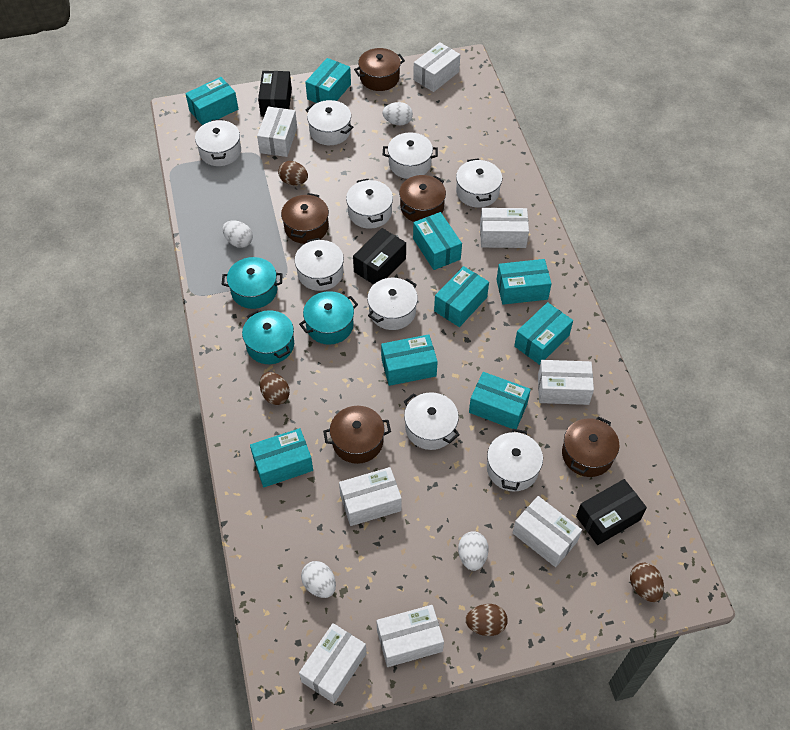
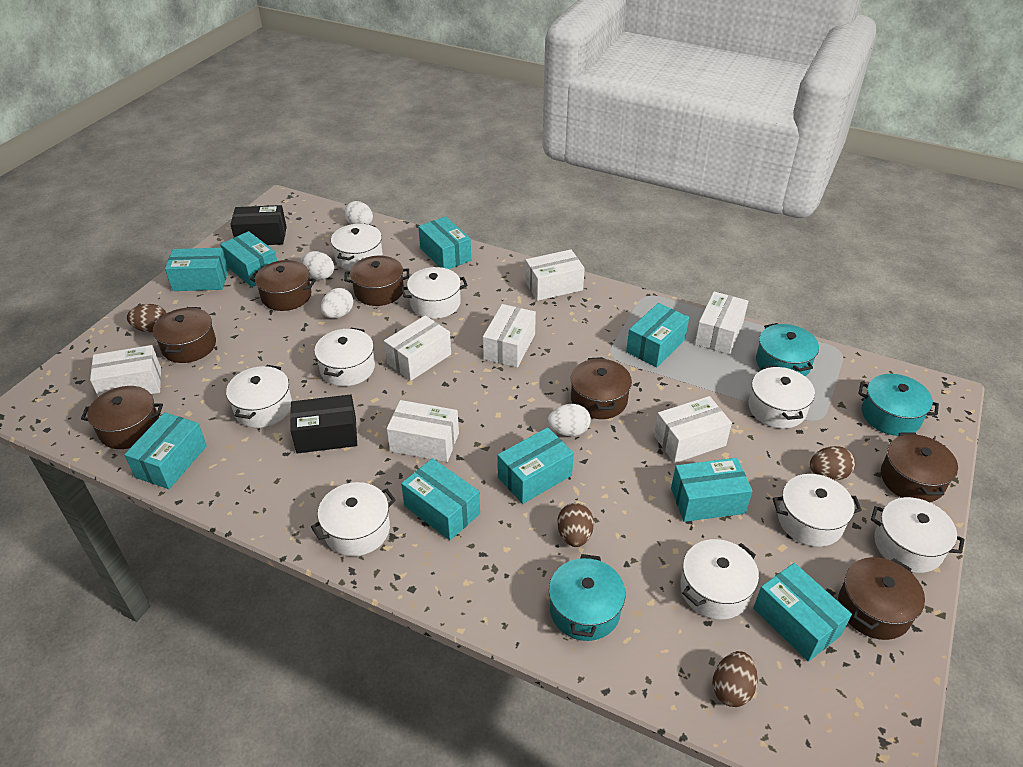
black box: [258,71,292,117] [353,228,406,284] [576,479,647,545] = 3 -> [230,205,287,245] [290,394,357,453] = 2
brown pot: [281,193,329,244] [323,406,391,464] [354,48,405,91] [399,175,446,222] [562,416,620,477] = 5 -> [81,386,163,449] [153,307,216,363] [250,260,316,311] [344,256,409,306] [571,357,632,419] [838,557,925,640] [881,433,958,502] = 7
white box: [257,107,297,157] [299,623,367,703] [339,467,402,526] [376,605,444,667] [413,42,460,92] [480,208,529,248] [513,496,582,567] [538,360,594,405] = 8 -> [90,345,161,397] [384,315,451,381] [387,400,459,462] [483,304,536,368] [525,249,585,301] [654,396,732,463] [695,292,748,354] = 7

